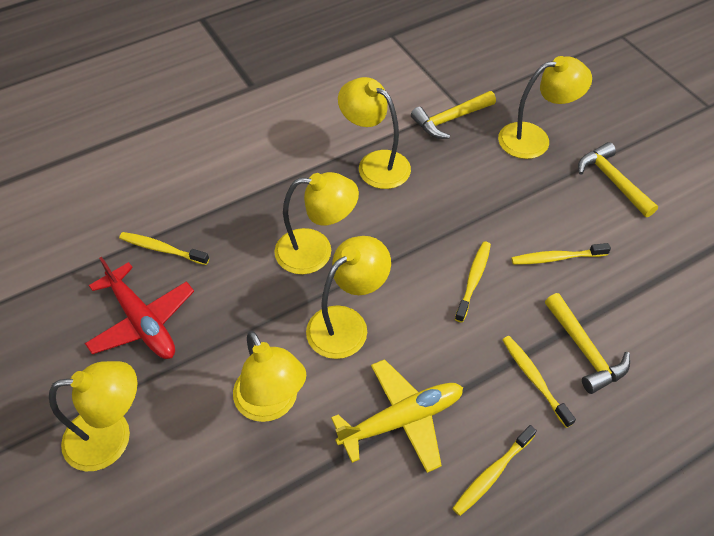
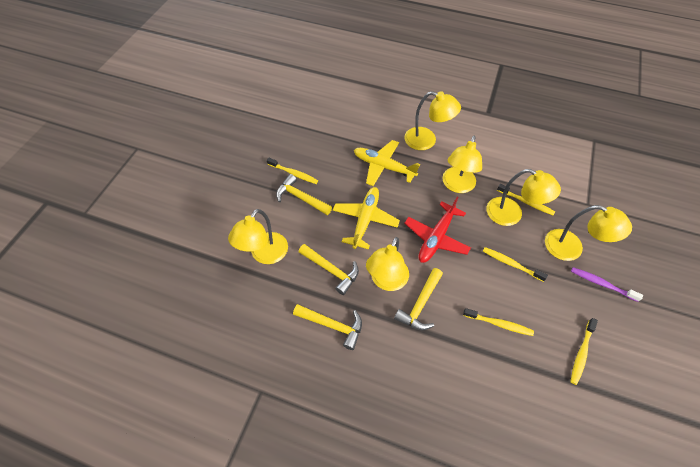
purple toothbrush: none = 0 -> [571,267,643,302] = 1
yellow hammer: [411,91,496,139] [545,293,630,394] [578,142,658,217] = 3 -> [276,174,332,215] [293,304,362,350] [299,244,359,295] [394,268,443,330] = 4
yellow plane: [331,359,463,473] = 1 -> [333,187,400,249] [354,140,420,186] = 2

